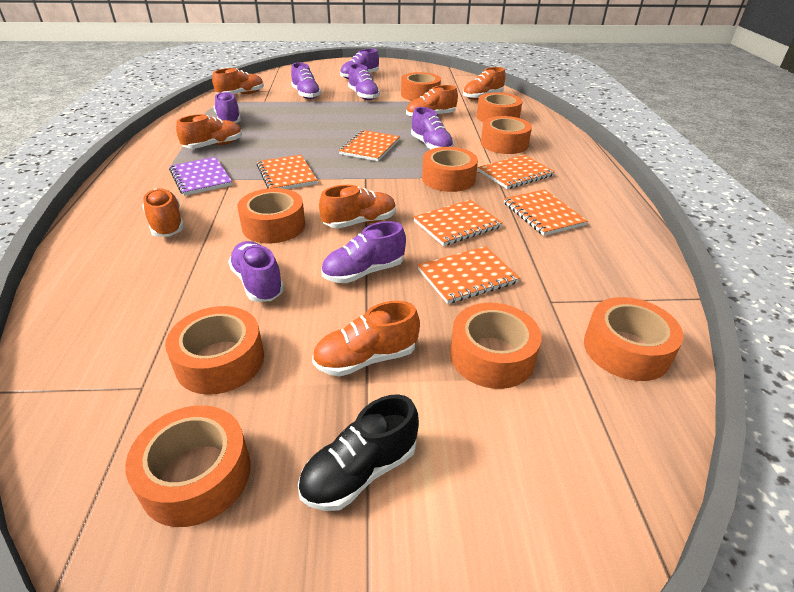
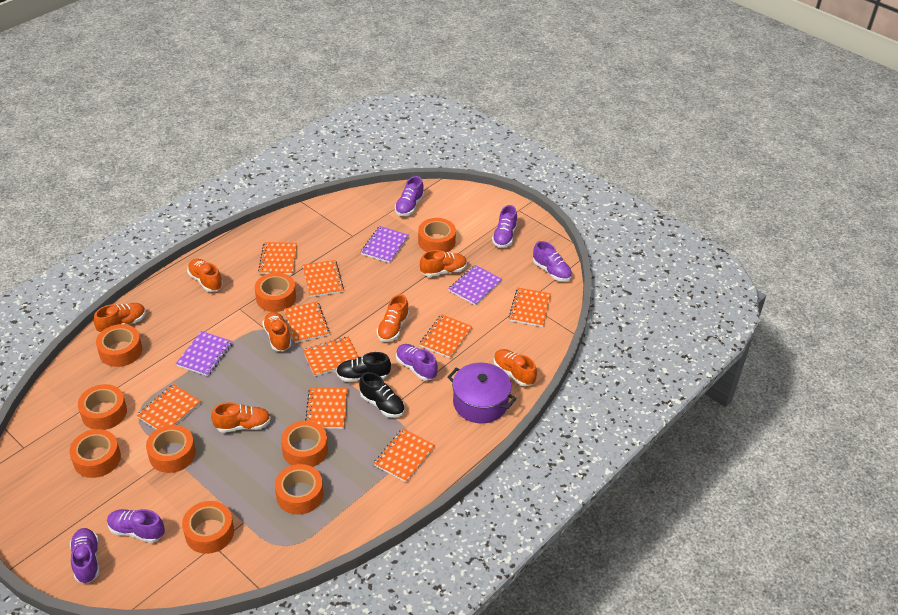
black shoe: [298,394,419,511] = 1 -> [336,352,391,382] [359,372,405,418] = 2
orange notebook: [257,155,317,189] [339,130,400,161] [414,200,503,246] [418,246,520,304] [478,155,555,189] [504,189,588,236] = 6 -> [136,384,201,429] [258,242,297,275] [284,301,330,343] [302,260,344,297] [303,337,359,376] [305,387,347,429] [373,428,435,483] [419,314,473,359] [509,288,551,327] = 9
purple notebook: [169,157,232,196] = 1 -> [176,331,233,376] [361,226,408,263] [449,265,502,306] = 3
purple pot: none = 0 -> [447,363,517,424] = 1
purple shoe: [213,92,241,123] [228,241,284,302] [291,63,321,99] [321,221,406,283] [340,49,379,79] [348,64,380,100] [411,107,454,149] = 7 -> [70,528,99,583] [107,509,165,543] [395,176,424,216] [396,344,438,381] [492,205,517,248] [533,241,572,281] = 6

